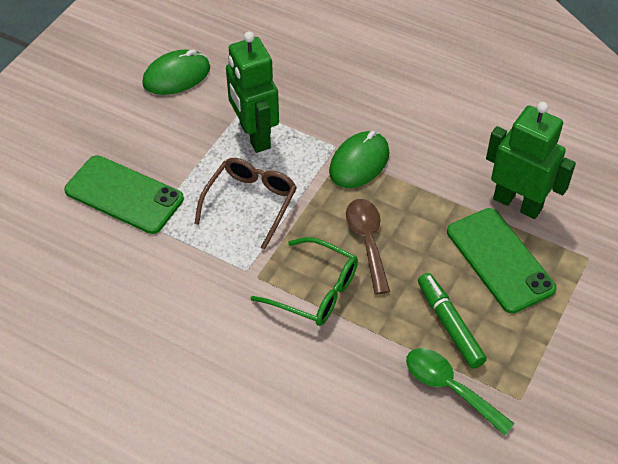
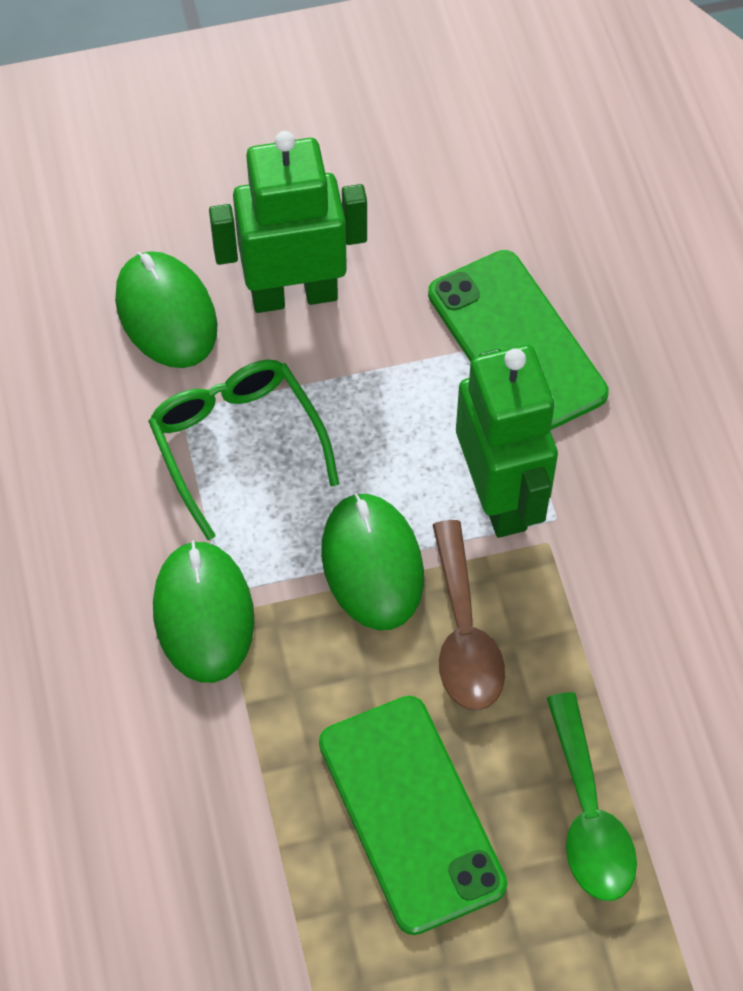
brown glasses: [194,158,297,250] = 1 -> none = 0
green marker: [418,273,487,369] = 1 -> none = 0
green mouse: [142,50,210,95] [329,131,389,188] = 2 -> [115,251,218,368] [153,540,254,683] [321,493,424,630] = 3

